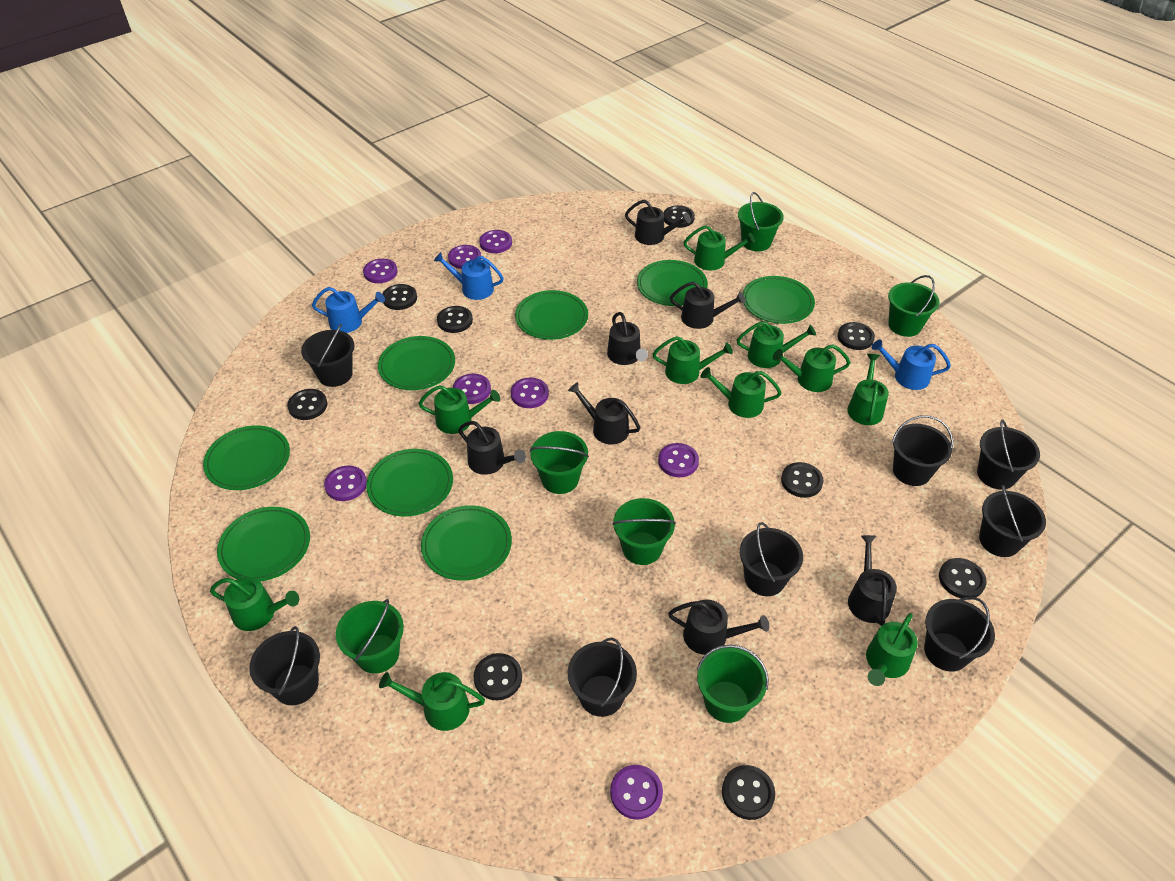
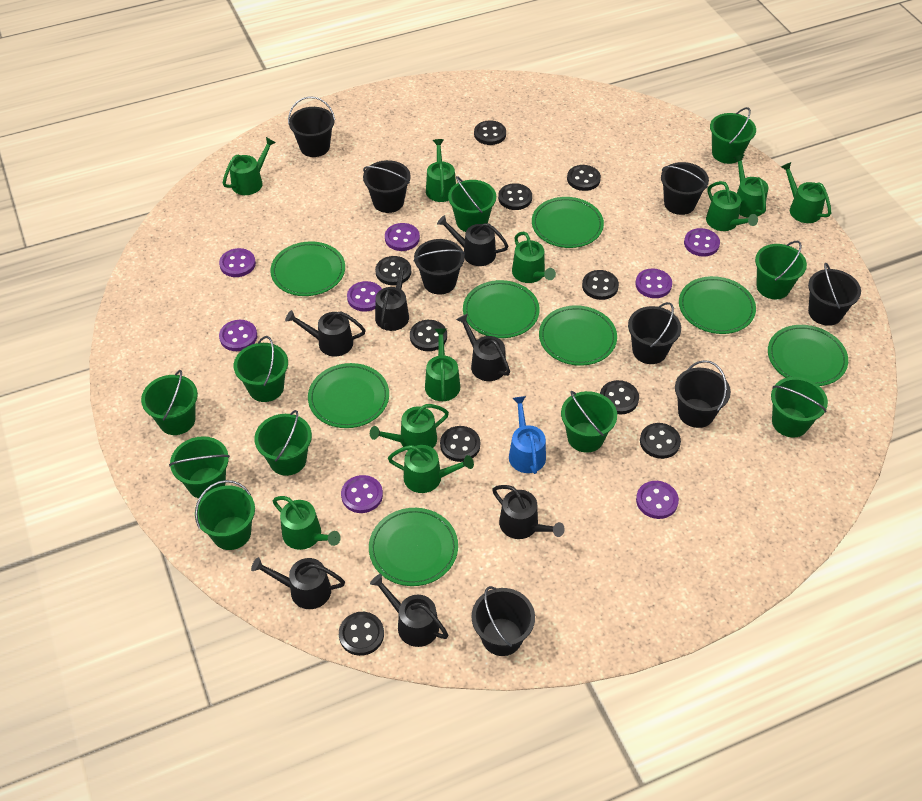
black button: [287,389,327,420] [383,284,417,310] [437,306,473,333] [473,653,522,700] [663,205,695,228] [722,765,775,820] [781,462,823,498] [838,322,875,350] [939,558,987,598] = 9 -> [339,612,384,656] [375,256,411,285] [410,320,447,351] [440,426,480,462] [474,120,506,145] [498,183,532,210] [567,165,601,191] [582,270,619,300] [600,380,639,414] [640,423,681,459] = 10
blue watering can: [312,287,385,333] [434,252,504,300] [872,339,951,390] = 3 -> [509,396,546,474] = 1
green bucket: [336,599,404,674] [530,431,589,494] [612,498,676,565] [697,645,769,723] [738,192,784,251] [888,275,939,337] = 6 -> [141,370,198,435] [169,436,230,498] [195,480,255,550] [234,336,288,402] [254,410,312,476] [448,176,496,232] [561,391,617,453] [710,107,756,164] [755,241,807,299] [771,377,828,437] = 10

